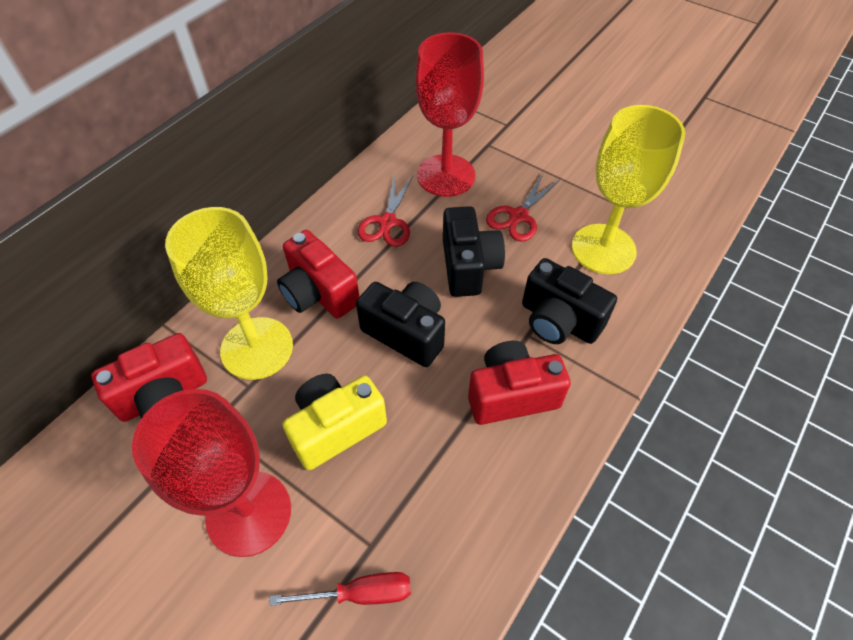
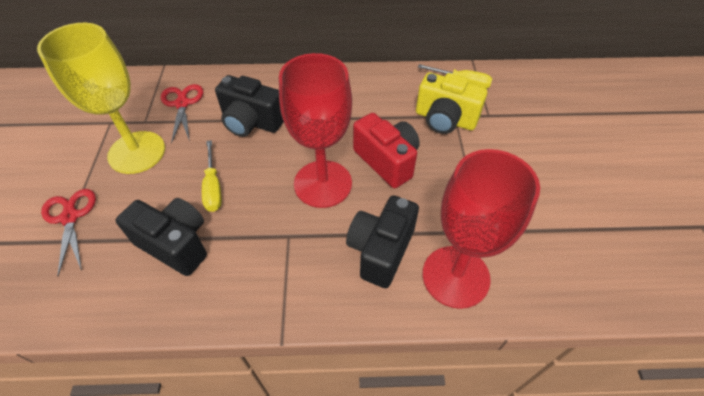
red camera: [91,333,207,422] [277,230,360,318] [468,341,571,425] = 3 -> [353,113,420,188] = 1
red screwdriver: [269,572,411,606] = 1 -> none = 0
yellow goblet: [165,207,293,380] [572,105,685,274] = 2 -> [37,23,165,174] = 1
yellow screwdriver: none = 0 -> [202,140,222,212] [418,64,492,88] = 2

